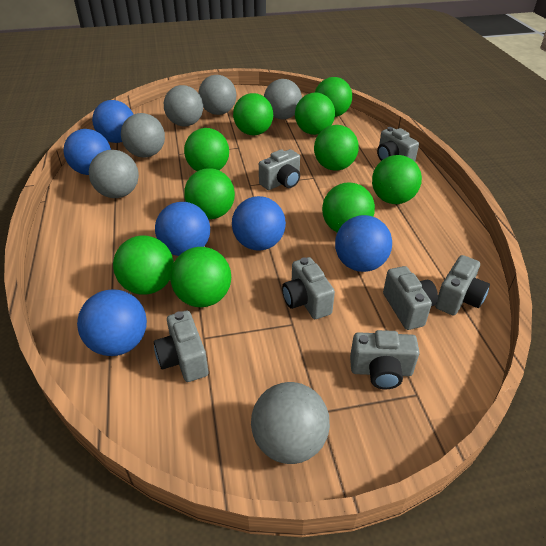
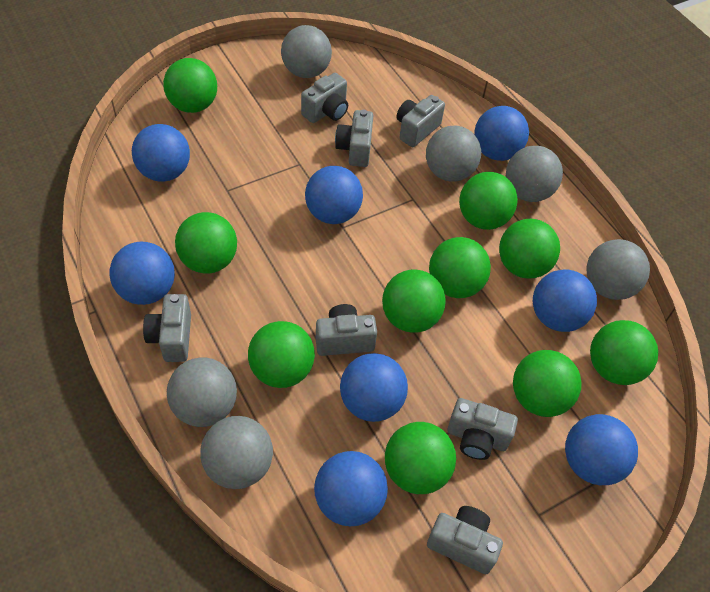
blue ball: [63,129,111,175] [77,290,147,356] [92,100,134,143] [155,202,210,256] [232,196,286,251] [335,215,392,272] = 6 -> [109,242,175,305] [132,124,190,182] [305,166,363,224] [314,451,388,526] [340,353,408,422] [474,106,529,161] [533,270,597,332] [565,414,638,485] = 8

